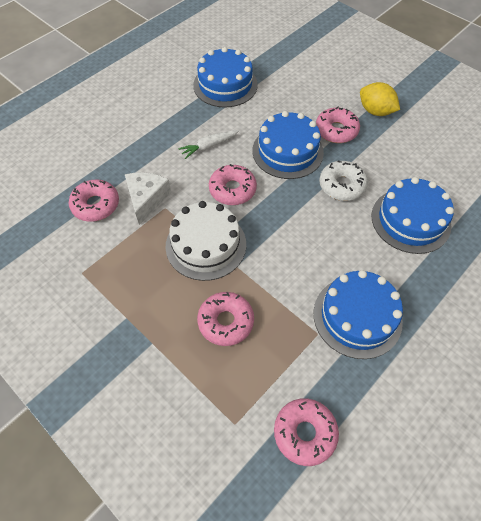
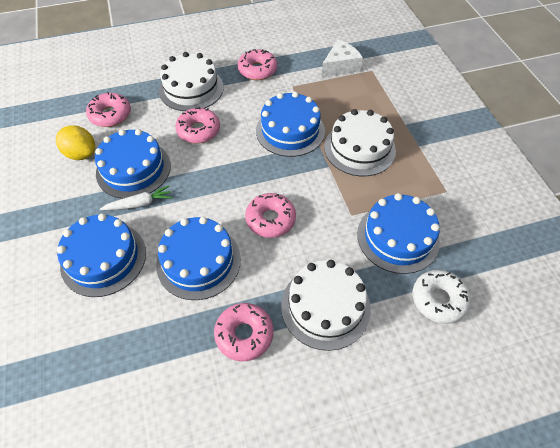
blue cake: [193,47,258,108] [252,111,324,179] [314,270,403,359] [372,177,454,254] = 4 -> [57,213,146,297] [95,129,171,199] [156,217,241,300] [256,92,325,157] [357,193,440,274] = 5
white cake: [165,201,246,281] = 1 -> [159,52,224,111] [281,260,371,351] [324,109,396,176] = 3

